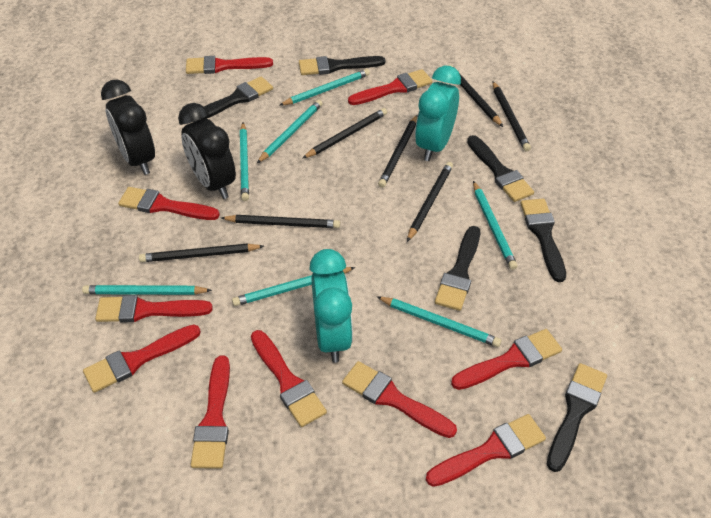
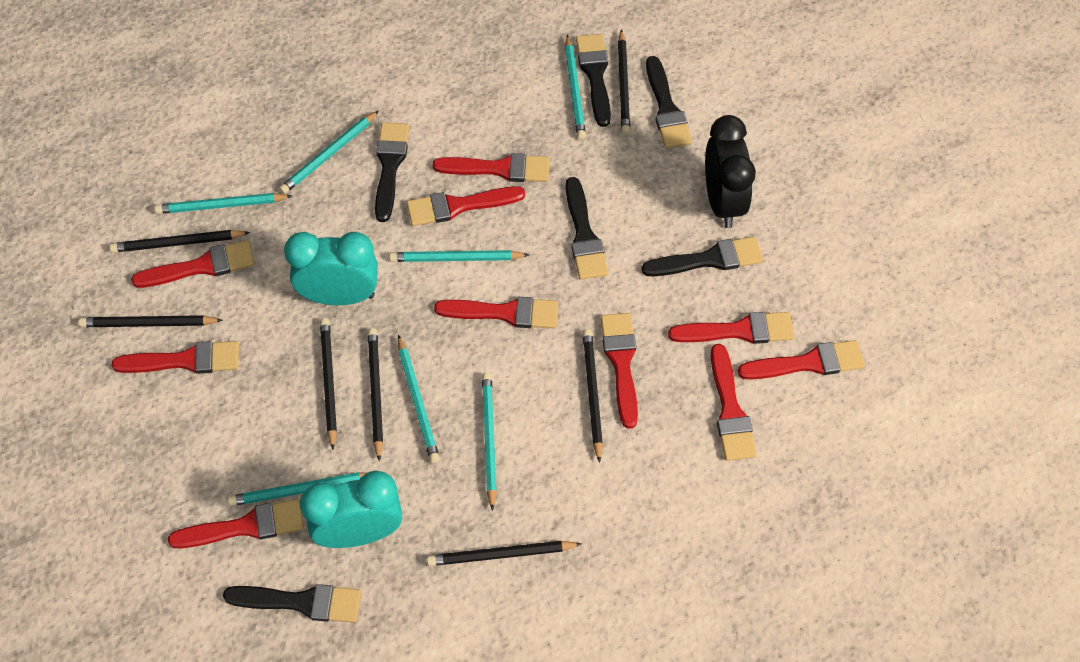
black clock: [101,80,155,175] [178,103,236,199] = 2 -> [705,115,756,228] = 1

